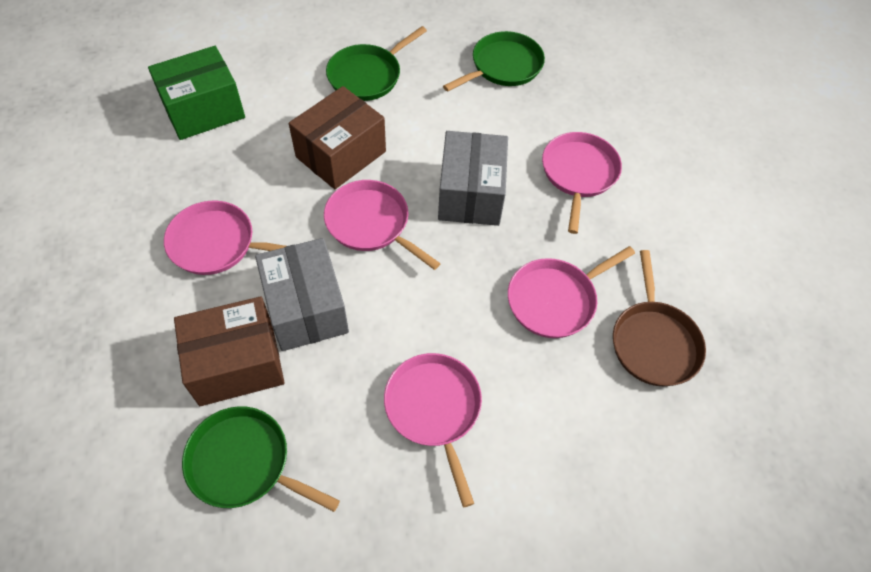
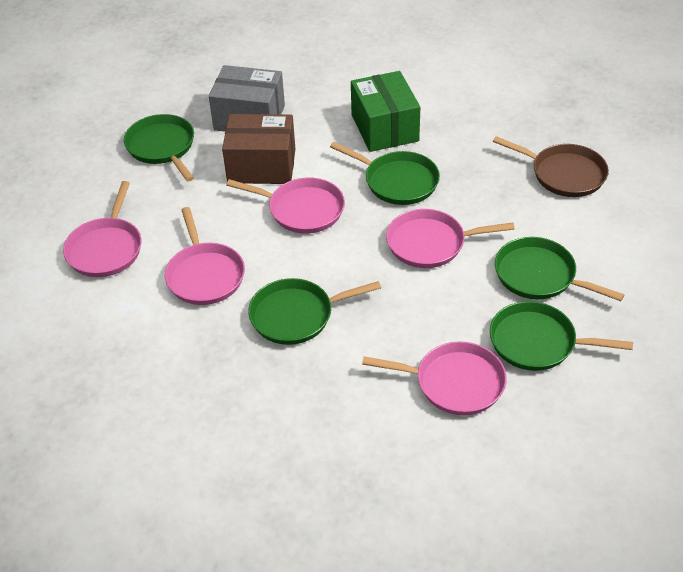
brown box: [174,296,285,406] [289,86,386,189] = 2 -> [222,114,295,184] = 1
green pan: [182,406,340,512] [326,26,427,101] [443,31,545,92] = 3 -> [124,114,194,181] [248,278,381,345] [330,142,440,205] [490,301,633,371] [495,237,624,301] = 5
grey box: [255,238,349,351] [438,131,508,226] = 2 -> [209,65,285,132] = 1

